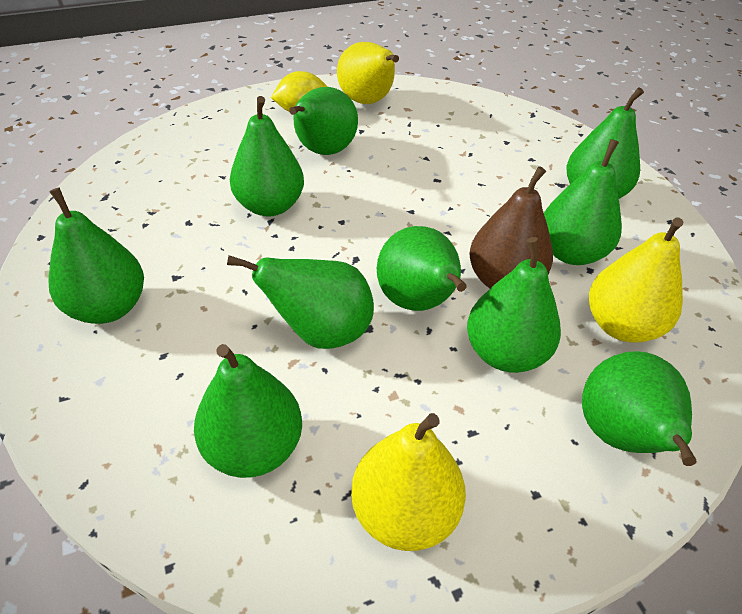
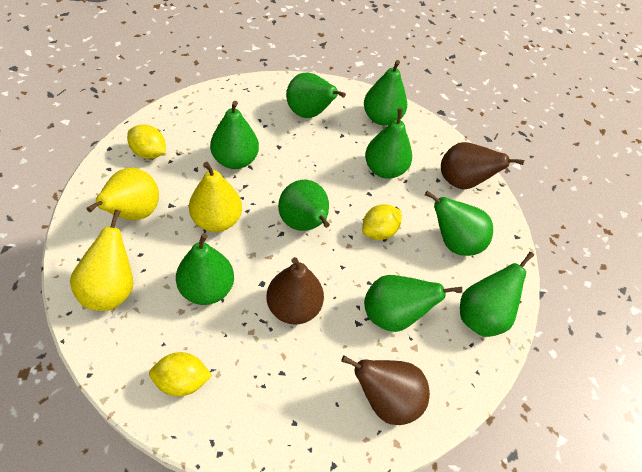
brown pear: [469,166,553,288] = 1 -> [267,257,324,325] [341,355,430,425] [441,142,524,190] = 3
green pear: [48,187,144,324] [194,344,302,478] [227,255,374,349] [230,96,304,217] [289,87,358,155] [377,226,467,311] [467,237,561,373] [544,139,622,265] [567,87,644,199] [582,351,697,466] = 10 -> [176,233,234,305] [210,101,259,169] [278,180,330,231] [286,73,346,118] [364,60,407,126] [364,275,462,332] [365,108,412,179] [425,191,493,256] [460,252,534,337] = 9
yellow lemon: [271,71,327,112] = 1 -> [127,124,166,159] [149,352,212,396] [362,204,401,240] = 3

